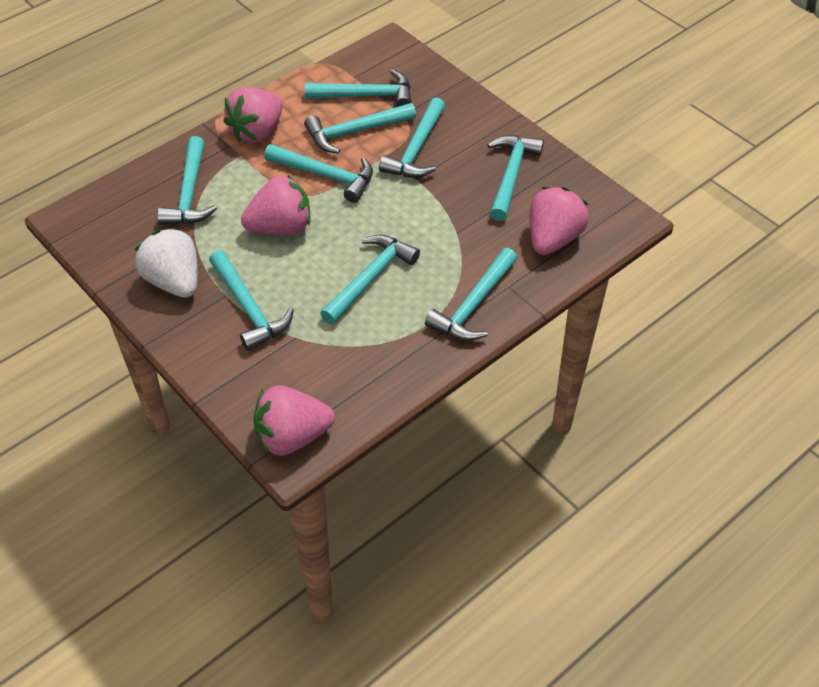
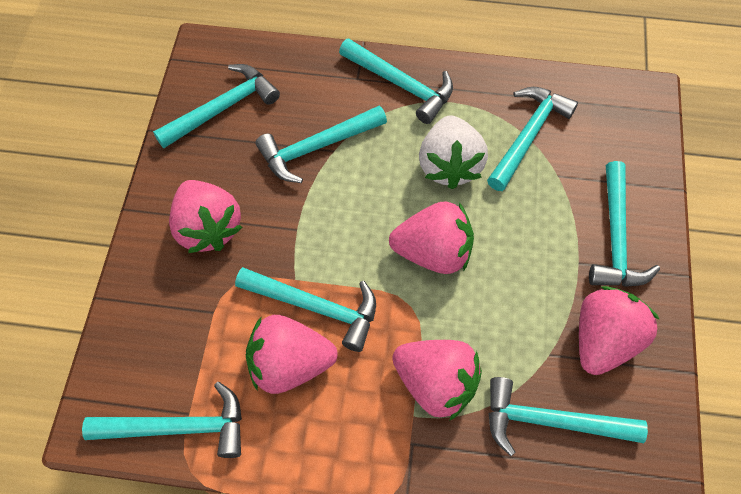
pink strawberry: [223,87,283,143] [241,175,310,235] [253,385,335,456] [530,187,589,255] = 4 -> [169,180,243,253] [246,315,337,394] [389,201,474,274] [392,340,482,421] [579,286,660,375] = 5
turquoise hammer: [157,136,217,225] [209,250,294,351] [264,144,373,203] [304,103,416,153] [305,70,412,107] [320,235,420,324] [379,97,445,178] [425,248,517,341] [488,135,544,221] = 9 -> [82,382,242,458] [153,64,280,148] [235,267,376,352] [256,106,387,183] [339,38,453,124] [487,87,578,191] [488,377,648,456] [589,161,660,287] = 8

